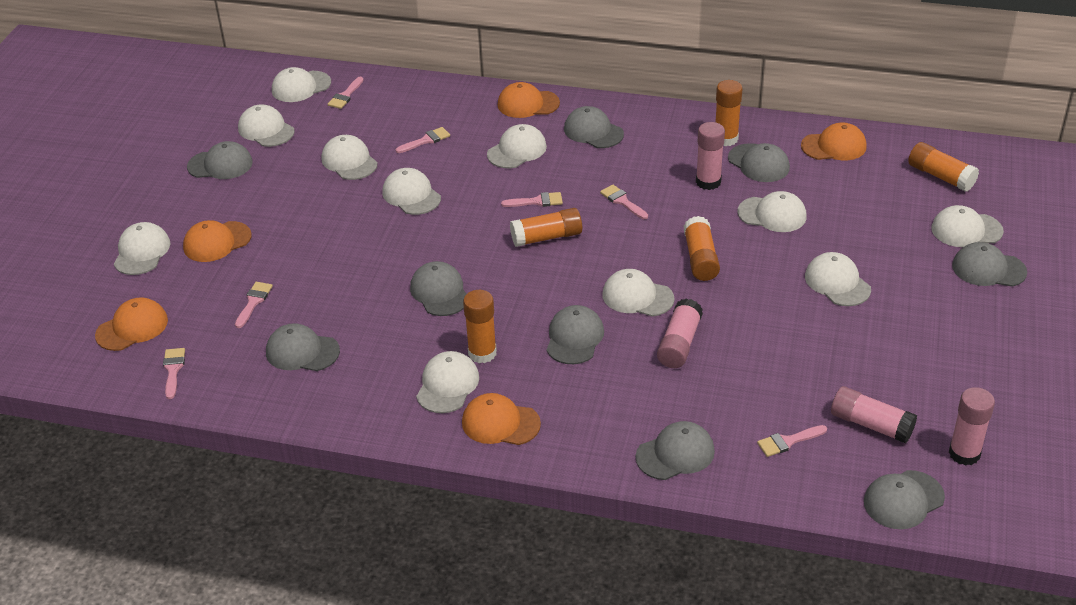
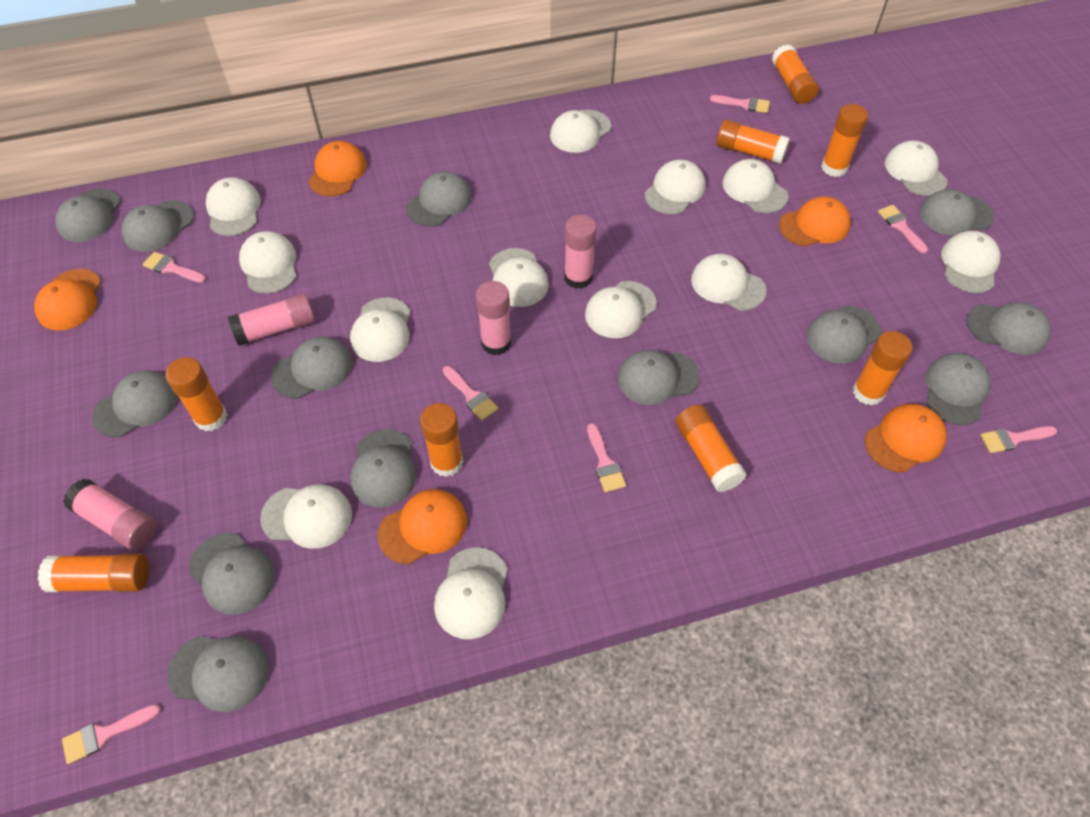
grey cap: [187,141,253,179] [266,323,340,371] [410,261,466,316] [547,305,604,364] [564,106,624,148] [636,421,715,480] [728,143,790,182] [864,470,945,529] [952,242,1027,287] = 9 -> [56,188,121,242] [92,370,178,437] [122,200,194,252] [167,636,269,712] [189,532,275,615] [271,336,352,399] [350,429,416,508] [406,171,472,227] [618,350,700,405] [806,306,881,363] [920,189,994,236] [926,353,991,425] [966,302,1051,355] = 13
orange glue stick: [463,290,497,363] [510,208,582,247] [684,216,720,281] [716,80,742,146] [908,142,979,192] = 5 -> [38,553,149,592] [166,357,227,431] [420,403,463,477] [675,405,747,492] [716,120,790,164] [772,44,819,104] [821,104,868,177] [853,331,912,406] = 8
white cap: [114,222,170,275] [238,104,295,147] [272,67,331,102] [321,135,378,180] [382,168,441,215] [416,351,479,413] [487,124,547,168] [602,269,675,317] [737,191,807,232] [805,252,871,306] [931,205,1004,247] = 11 -> [206,177,261,236] [239,231,296,294] [260,484,352,549] [350,297,410,362] [434,547,508,639] [489,248,549,307] [550,110,611,153] [585,281,657,338] [644,159,706,214] [691,254,766,311] [722,159,788,213] [885,140,947,196] [941,231,1001,293] = 13

